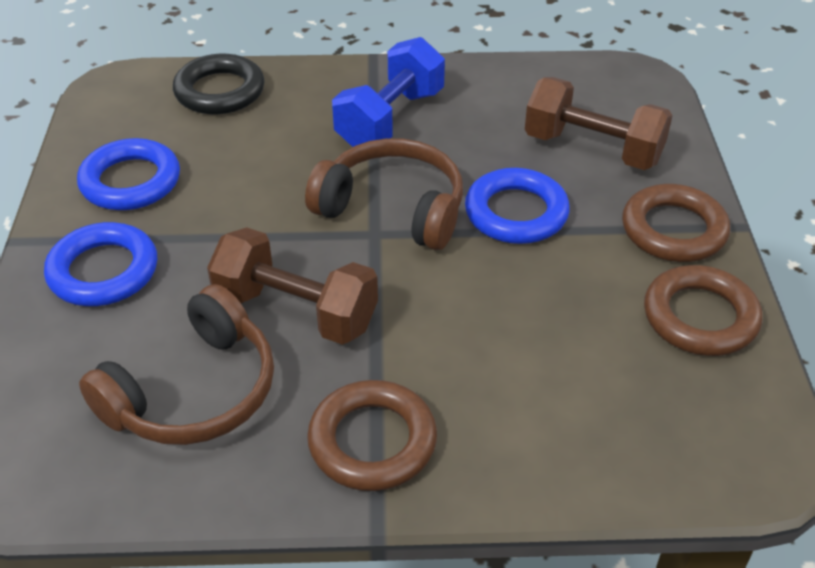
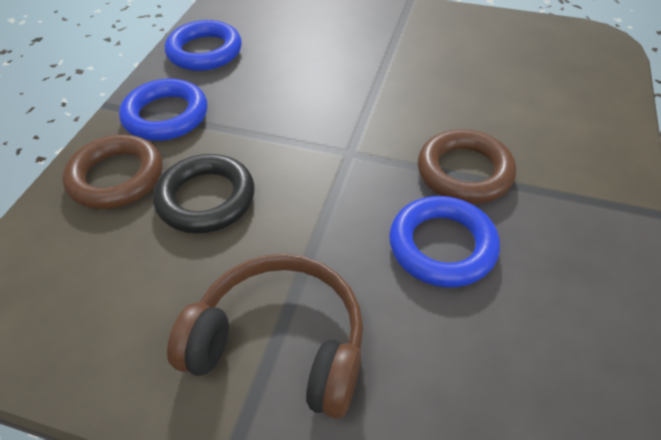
blue dumbbell: [332,37,445,147] = 1 -> none = 0
brown dumbbell: [207,227,378,345] [525,77,673,170] = 2 -> none = 0
brown headphones: [79,284,274,445] [305,138,463,250] = 2 -> [167,254,363,419] = 1
brown ring: [307,380,437,491] [622,184,730,262] [644,265,762,356] = 3 -> [62,135,162,209] [418,129,516,204] = 2

